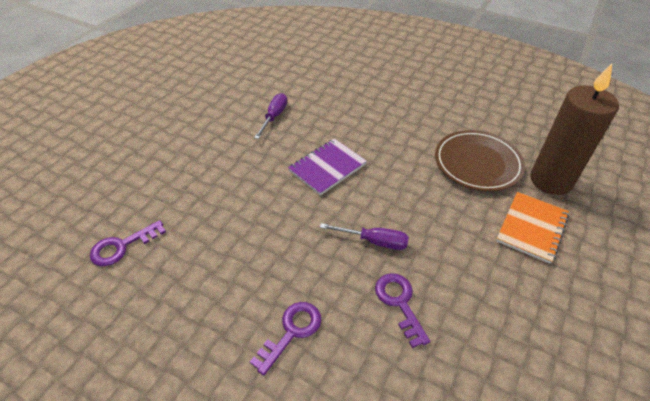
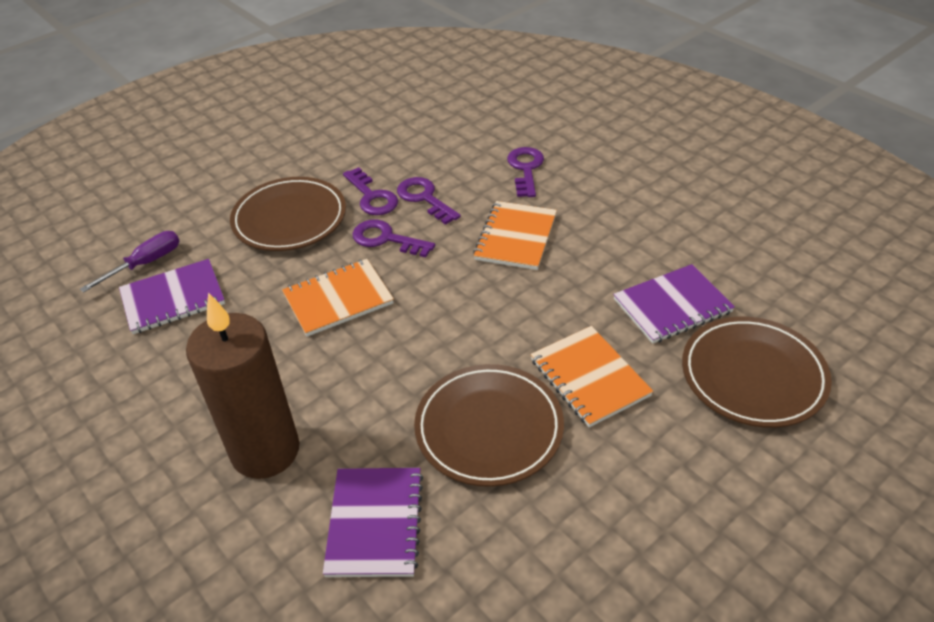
brown plate: [435,130,525,191] = 1 -> [230,177,346,251] [414,364,564,487] [682,317,832,428] = 3
orange notebook: [496,192,569,264] = 1 -> [282,259,394,337] [473,201,557,270] [530,326,653,428] = 3
purple key: [90,220,166,266] [250,302,321,376] [375,273,430,348] = 3 -> [343,167,398,215] [352,220,435,258] [397,177,461,225] [507,147,544,197] = 4
purple notebook: [288,139,367,195] = 1 -> [119,259,225,334] [323,468,423,577] [613,264,735,344] = 3
purple screwdriver: [254,93,287,139] [320,223,409,250] = 2 -> [80,231,179,293] = 1

